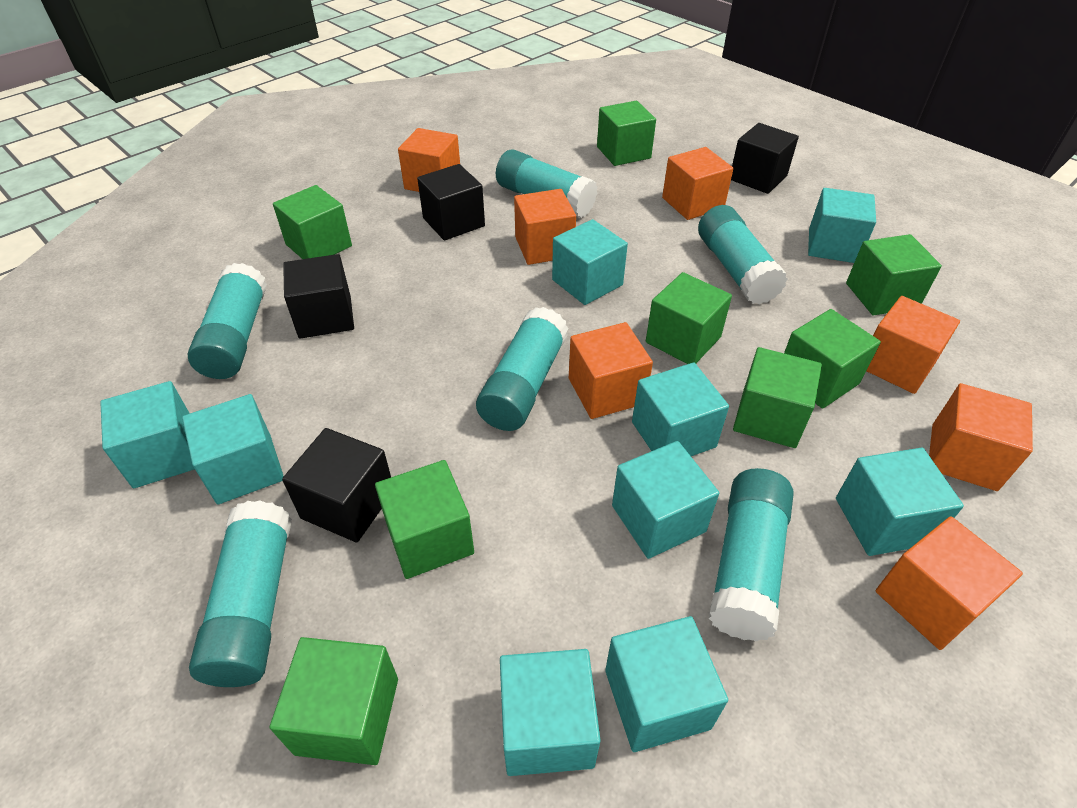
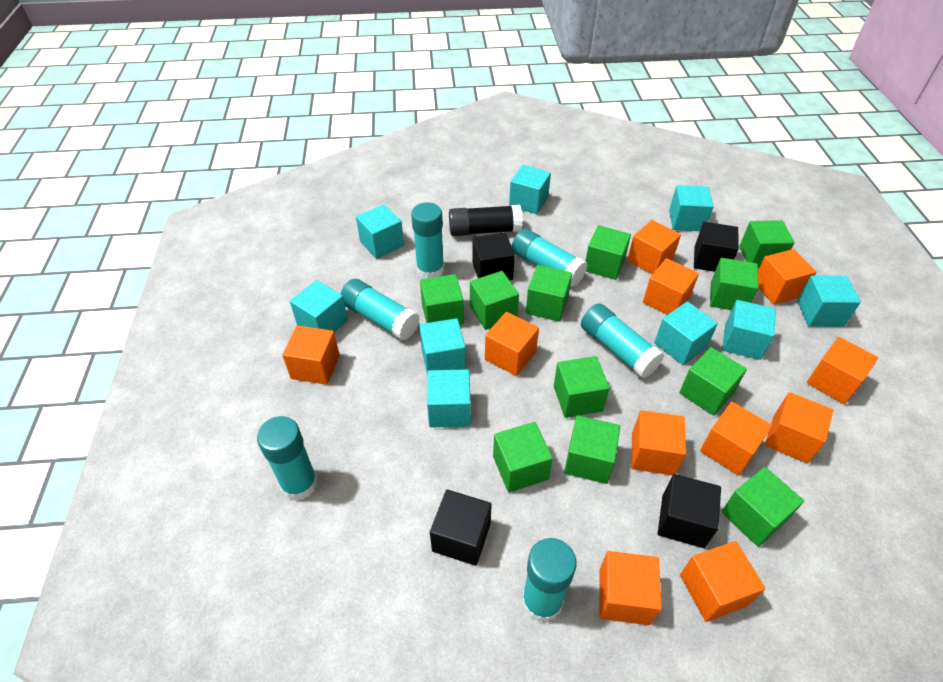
black glue stick: none = 0 -> [449,205,523,236] = 1
green cube: [270,637,398,765] [273,185,352,259] [375,460,474,579] [597,101,656,166] [646,272,732,364] [733,347,822,448] [784,309,881,409] [846,234,942,315] = 8 -> [420,274,464,325] [470,271,519,330] [493,422,553,493] [526,265,572,322] [554,356,610,418] [564,415,620,484] [585,225,631,280] [679,347,747,416] [710,258,759,310] [721,467,804,547] [739,220,795,268] = 11
orange cube: [398,128,460,192] [514,189,576,265] [569,322,653,419] [662,147,733,220] [867,296,960,394] [875,516,1023,650] [929,383,1033,491] = 7 -> [282,325,340,385] [485,312,539,376] [599,551,662,625] [627,220,681,275] [631,410,686,475] [643,258,699,315] [680,541,766,622] [700,402,772,476] [758,249,816,305] [765,392,833,464] [807,337,878,404] = 11

